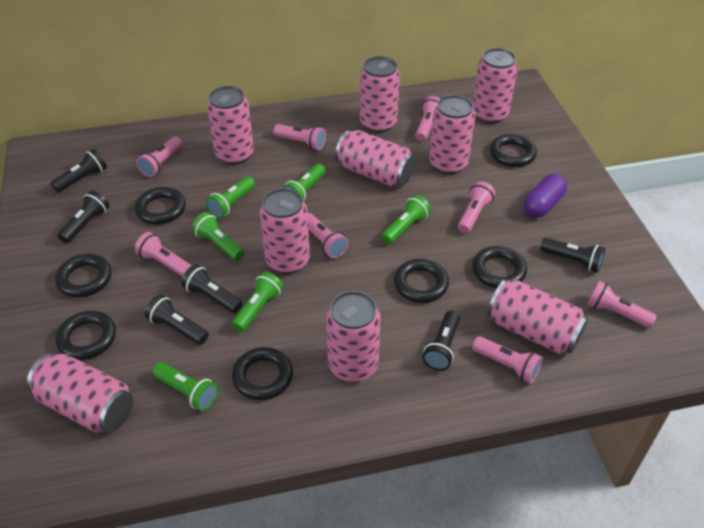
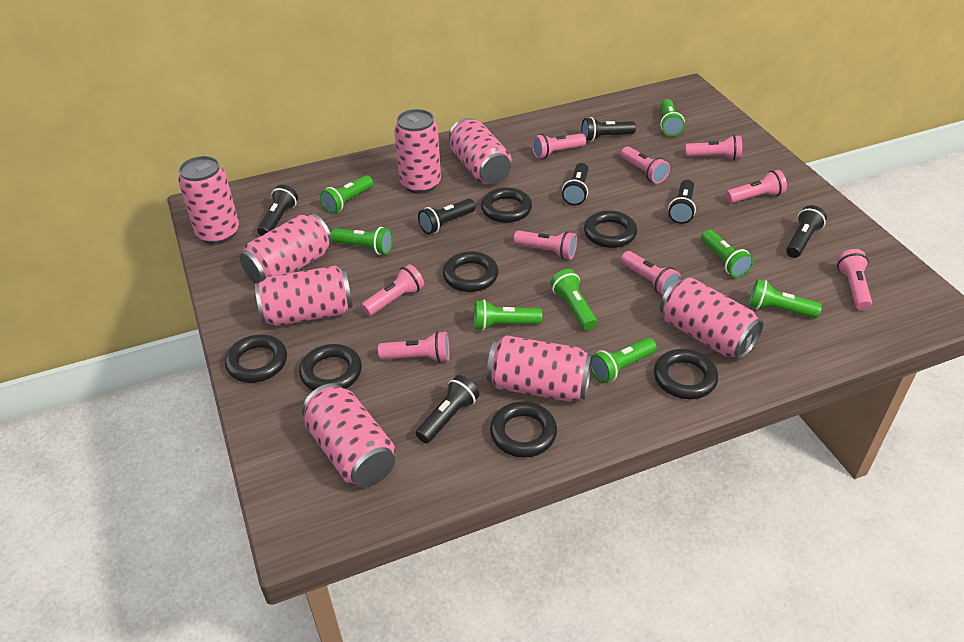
black flashlight: [51,149,107,193] [57,191,109,243] [145,295,209,345] [181,264,242,313] [423,310,460,371] [540,238,605,273] = 6 -> [257,185,298,236] [416,375,479,443] [418,199,476,234] [562,163,588,206] [581,117,636,142] [668,180,696,224] [786,205,827,258] = 7
green flashlight: [153,363,218,411] [192,212,244,261] [206,176,255,218] [232,272,284,332] [282,164,325,201] [381,195,431,244] = 6 -> [320,175,373,213] [331,227,393,255] [474,300,542,330] [550,269,597,330] [591,338,657,383] [660,99,685,136] [701,230,754,278] [749,279,822,318] = 8
pink can: [27,353,133,434] [207,86,254,165] [259,188,310,274] [326,291,381,383] [335,130,416,188] [360,56,400,133] [429,95,475,174] [473,48,518,124] [487,279,588,354] = 9 -> [178,156,239,244] [240,213,332,283] [255,266,353,326] [302,383,395,487] [394,109,441,194] [449,118,512,184] [487,335,592,402] [660,277,764,360] = 8
pink flashlight: [135,232,192,277] [136,137,182,177] [273,124,326,150] [308,213,348,258] [415,96,440,142] [458,181,495,233] [472,336,543,383] [587,281,657,328] = 8 -> [361,264,424,316] [378,331,449,363] [514,231,577,259] [532,133,586,159] [621,146,670,184] [621,251,681,295] [685,135,742,160] [726,170,787,203] [837,249,872,311] = 9
purple capsule: [524,174,567,218] = 1 -> none = 0

